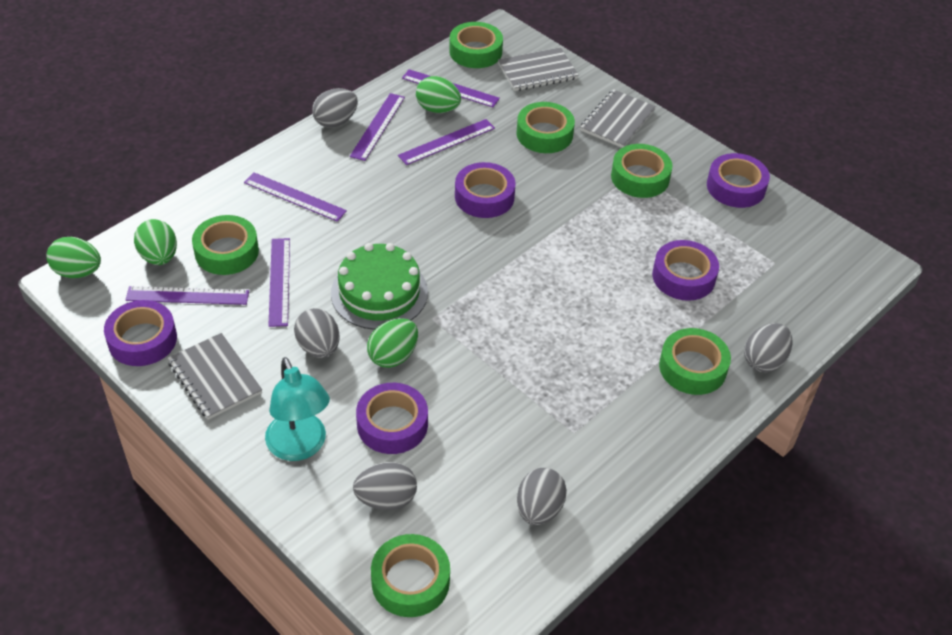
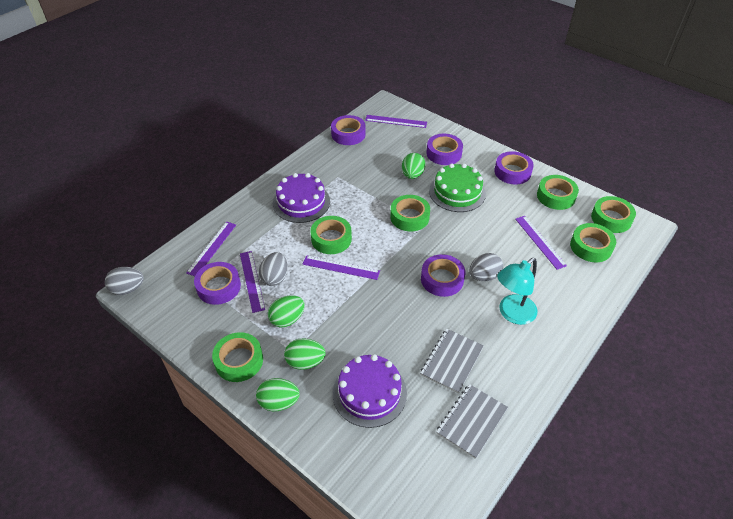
grey egg: [294,308,339,358] [312,88,358,128] [353,462,417,510] [517,468,567,525] [744,323,792,372] = 5 -> [105,267,144,295] [259,252,288,286] [469,253,503,281] = 3
grey notebook: [167,333,262,420] [498,47,578,91] [580,89,656,148] = 3 -> [420,329,484,394] [436,384,508,459] = 2
purple cake: none = 0 -> [273,173,330,223] [333,354,407,428] = 2
purple ruler: [125,286,249,305] [244,172,347,222] [268,238,290,327] [350,93,405,161] [398,119,495,165] [402,69,500,107] = 6 -> [186,222,236,276] [240,251,265,313] [303,255,380,280] [365,115,427,128] [515,216,567,270] = 5

